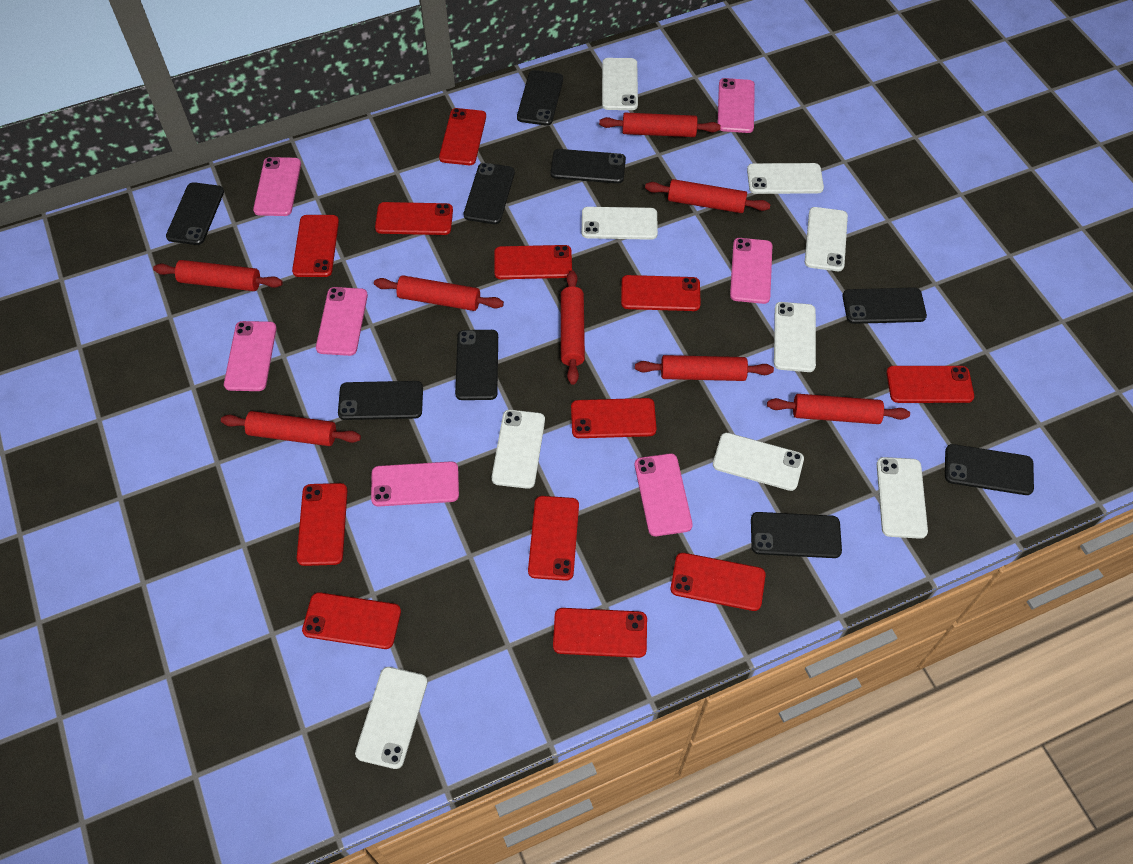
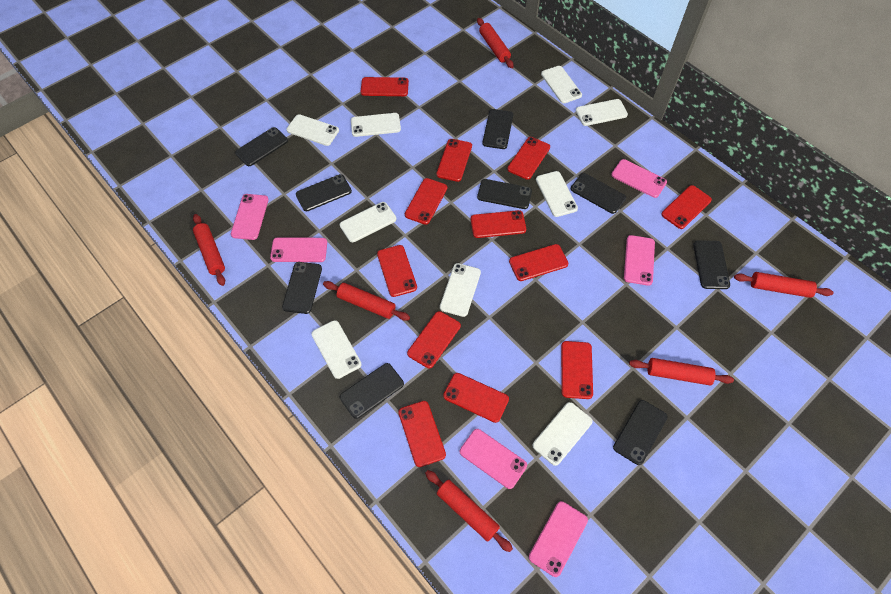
pink phone: [224,321,277,391] [253,157,301,216] [316,287,368,356] [371,461,459,507] [635,453,693,536] [718,78,755,133] [730,238,772,304] = 7 -> [231,194,269,240] [270,237,327,262] [460,429,527,489] [529,501,588,577] [611,159,667,198] [624,235,655,286] = 6
red rolling pin: [153,260,283,291] [221,411,361,446] [374,275,504,311] [561,270,585,385] [599,113,721,137] [635,355,774,381] [645,179,770,213] [767,394,910,424] = 8 -> [193,214,225,286] [323,281,410,321] [425,470,513,552] [477,18,514,68] [629,358,734,386] [734,272,834,298] = 6

